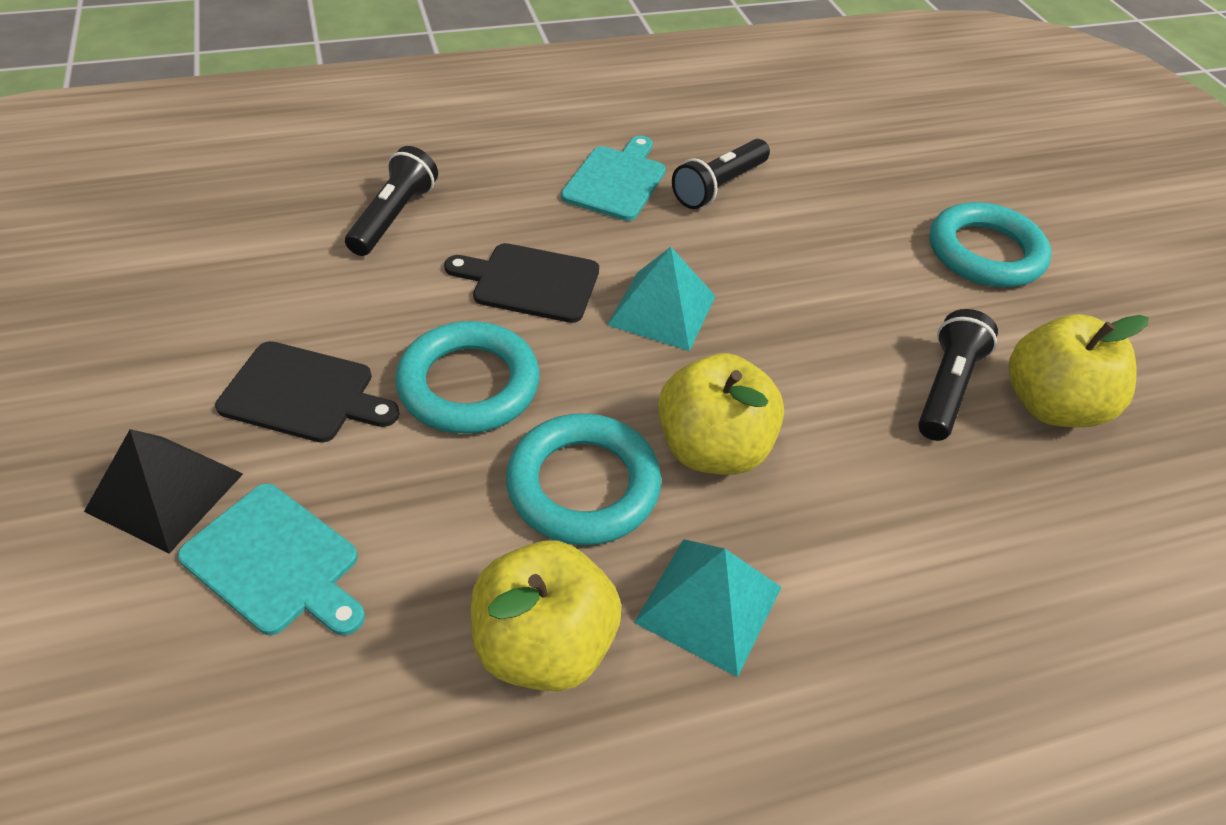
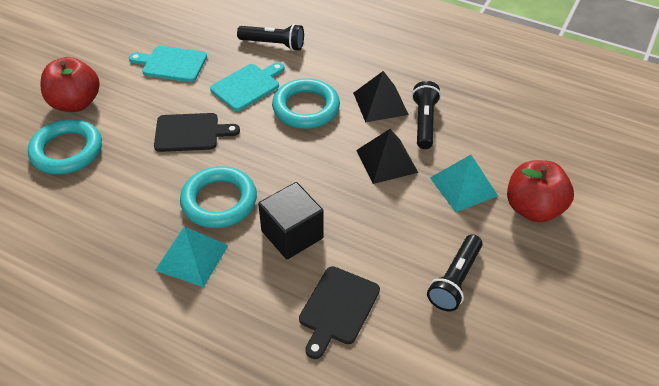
black cube: none = 0 -> [258,182,324,259] = 1
black pyramid: [84,429,243,554] = 1 -> [353,71,409,122] [356,129,418,184] = 2
red apple: none = 0 -> [41,57,100,112] [507,160,574,222] = 2
yellow apple: [471,540,621,691] [658,353,784,475] [1009,314,1149,427] = 3 -> none = 0

